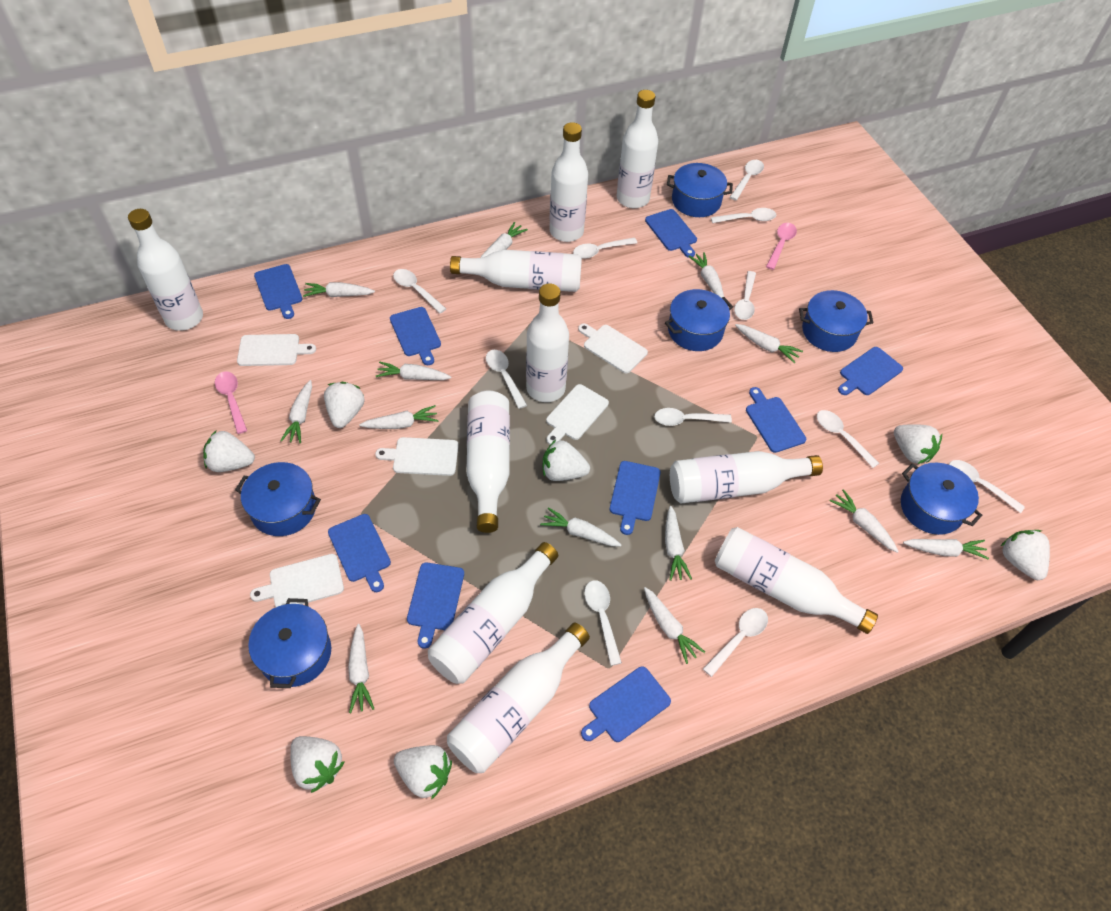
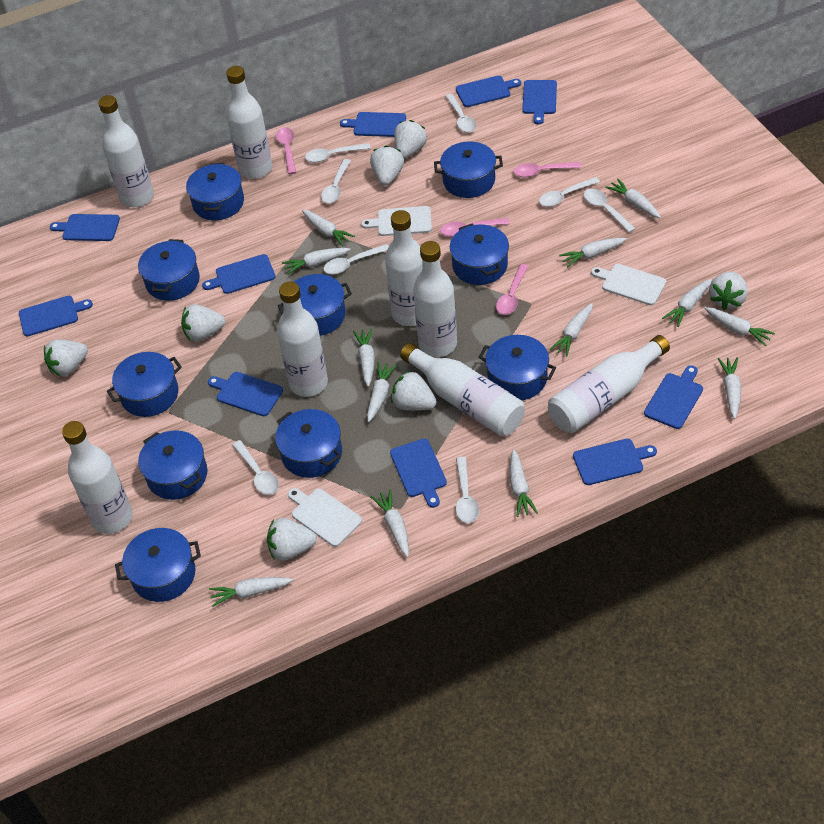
blue cutting board: [254,264,303,319] [328,514,391,592] [390,307,441,365] [407,562,464,649] [581,666,671,742] [610,461,661,535] [645,209,697,258] [746,387,807,453] [838,347,903,395] = 9 -> [19,296,93,336] [50,214,120,241] [202,254,276,294] [208,372,283,416] [340,112,406,137] [390,439,447,508] [456,76,521,107] [522,80,557,124] [573,439,657,485] [644,365,703,429] = 10
blue pot: [235,462,321,536] [248,598,331,688] [665,289,733,351] [667,163,733,217] [799,290,874,352] [901,463,982,535] = 6 -> [107,352,182,417] [115,528,201,602] [138,239,200,301] [138,430,208,500] [186,163,244,220] [275,409,342,478] [278,274,352,336] [434,142,503,198] [450,223,509,285] [479,335,556,400] = 10
pink spoon: [215,371,247,434] [766,223,797,270] = 2 -> [276,127,296,174] [440,218,510,237] [496,264,529,315] [513,162,582,177] = 4
white bottle: [128,209,203,331] [428,542,558,684] [447,623,590,773] [450,250,582,292] [466,391,510,533] [526,284,569,402] [549,122,588,242] [617,90,658,208] [670,451,823,504] [715,527,878,634] = 10 -> [62,421,133,534] [98,95,154,207] [226,66,272,179] [277,282,328,397] [385,210,423,326] [400,343,525,436] [413,241,457,357] [548,335,670,433] = 8
white cutting board: [237,334,316,366] [250,554,344,607] [375,437,459,476] [546,384,609,445] [578,323,648,373] = 5 -> [288,488,362,547] [361,206,432,236] [591,264,666,305] = 3
white spoon: [393,269,446,313] [486,350,527,409] [573,238,637,259] [584,580,622,666] [654,408,732,426] [703,608,768,677] [711,208,776,223] [730,160,764,200] [734,271,756,320] [817,410,879,468] [949,460,1025,513] = 11 -> [232,440,279,495] [305,143,371,162] [321,159,351,203] [324,244,389,274] [445,94,476,133] [456,457,479,523] [539,177,600,207] [584,189,636,233] = 8

